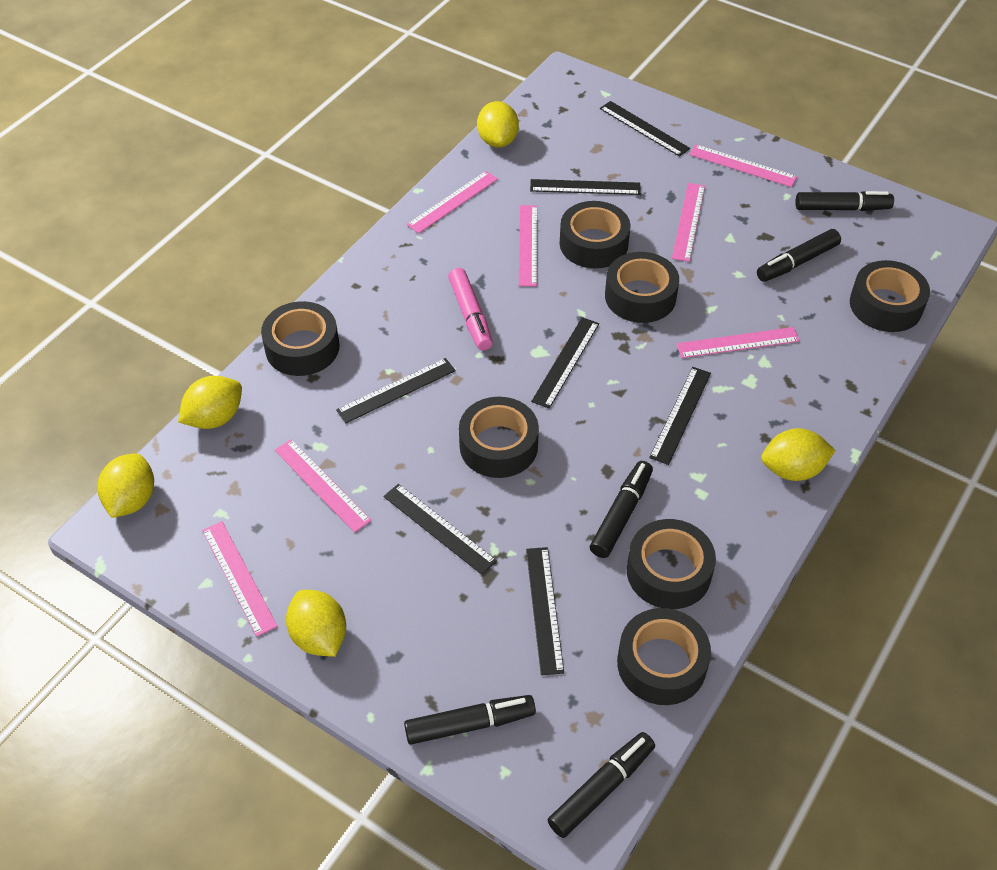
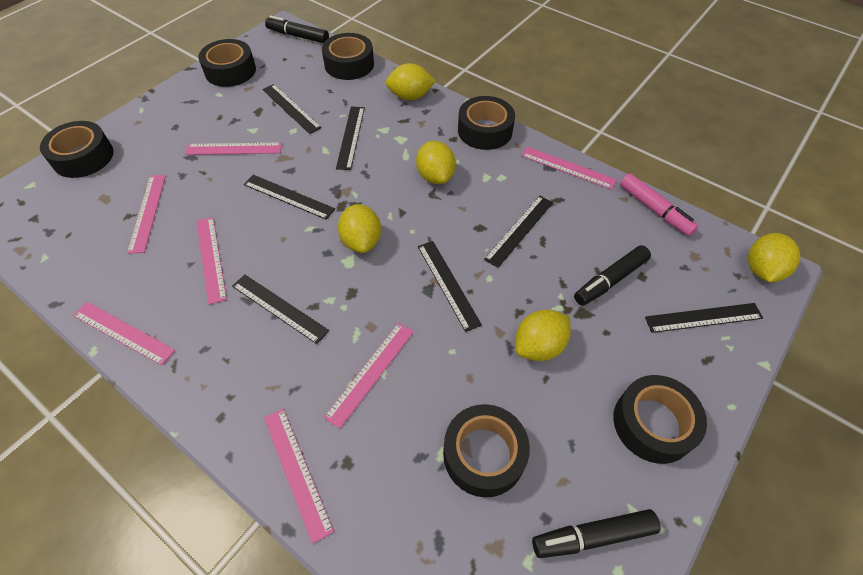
black marker: [404,695,536,745] [548,732,655,838] [590,461,653,558] [757,229,841,282] [795,191,894,211] = 5 -> [265,15,329,43] [532,509,660,558] [574,245,651,306] = 3
black tape: [261,301,339,376] [459,397,539,478] [560,201,630,269] [605,252,679,323] [617,608,711,705] [627,519,716,609] [850,260,930,332] = 7 -> [40,121,114,178] [198,39,256,87] [322,33,374,80] [443,404,530,497] [458,96,515,150] [613,375,707,464] = 6

